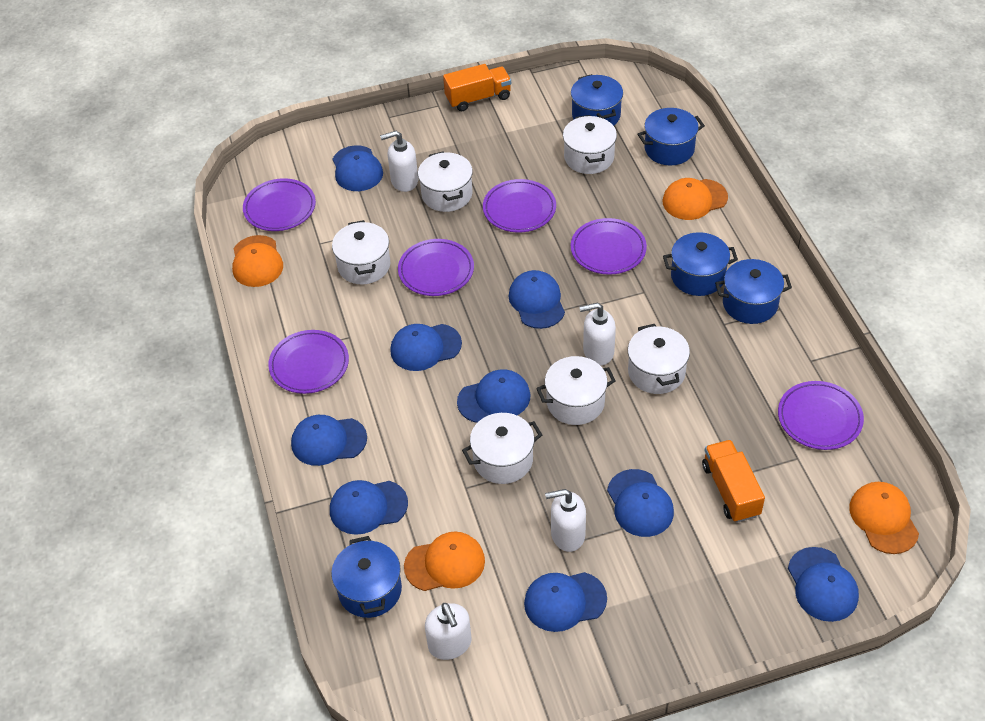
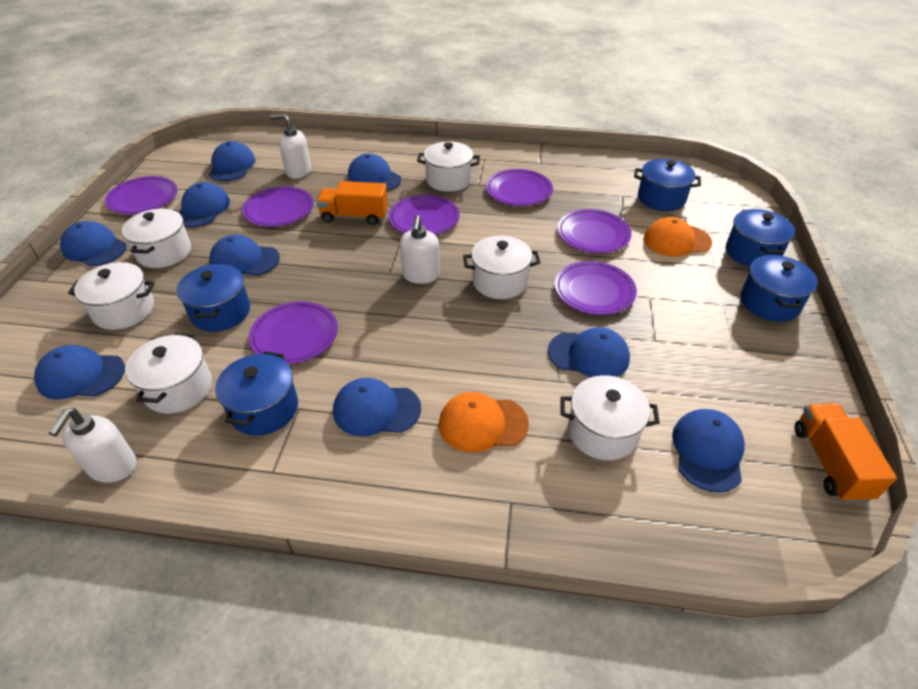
orange cap: [232,235,283,287] [404,532,485,591] [663,178,728,220] [849,482,919,554] = 4 -> [439,392,529,453] [644,217,712,257] = 2
purple plate: [243,178,316,231] [268,330,349,394] [398,239,474,296] [483,179,556,232] [571,218,647,275] [778,381,864,450] = 6 -> [105,176,178,214] [242,187,313,227] [249,301,338,364] [389,195,460,235] [486,169,553,206] [555,261,637,315] [557,209,631,253] = 7
white soap dispenser: [380,131,418,192] [425,603,471,660] [545,489,586,552] [579,303,616,366] = 4 -> [48,408,137,483] [270,114,311,179] [400,215,440,284] = 3

